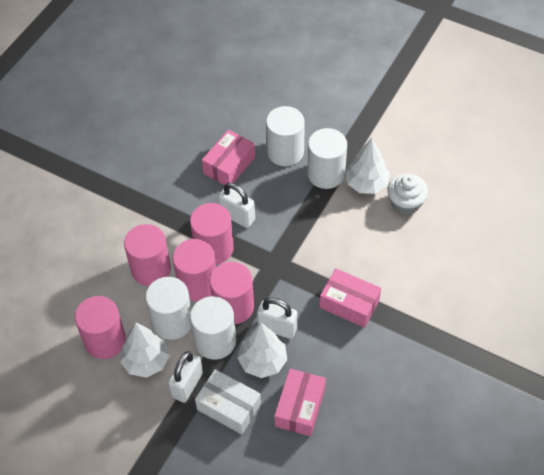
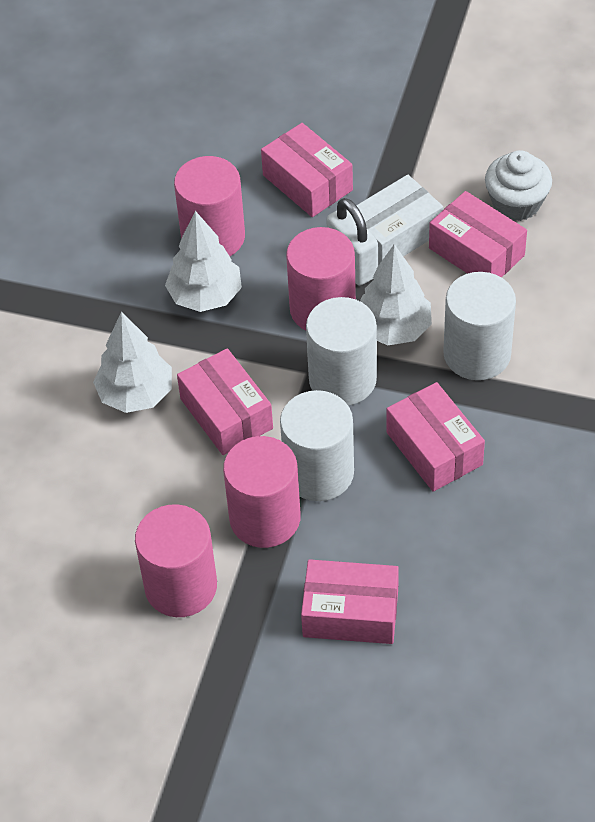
pink box: [202,130,255,185] [274,369,326,437] [320,268,381,328] = 3 -> [177,348,273,455] [261,123,353,217] [301,559,399,644] [387,382,485,492] [429,191,527,277] = 5
pink cylinder: [75,296,126,359] [124,224,171,286] [173,239,216,301] [190,203,234,265] [210,262,254,324] = 5 -> [135,504,217,617] [174,156,245,256] [223,436,301,548] [286,227,356,330] = 4
white cylinder: [145,277,192,340] [190,296,236,360] [266,106,305,166] [307,128,347,189] = 4 -> [280,390,354,501] [306,297,377,405] [443,272,516,380] = 3
white padlock: [168,351,203,403] [218,183,255,228] [257,297,297,339] = 3 -> [326,198,378,285] = 1

